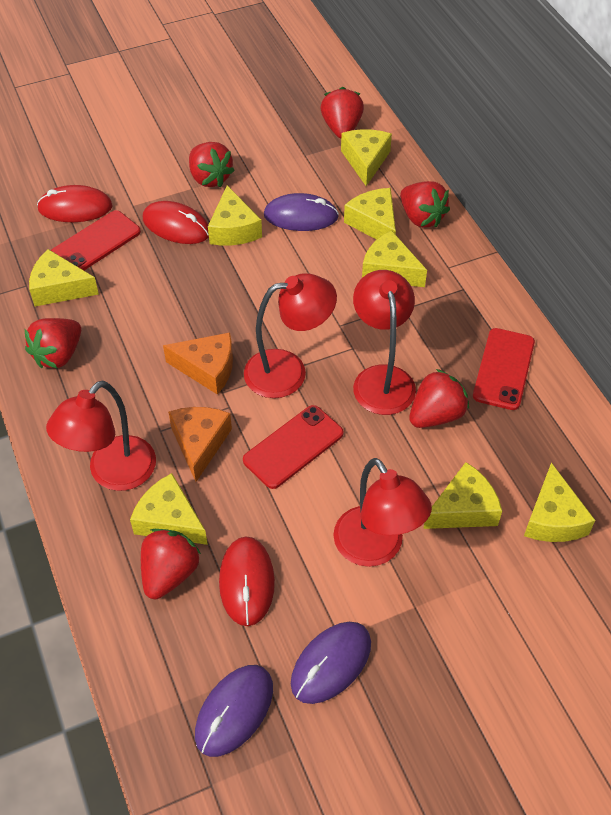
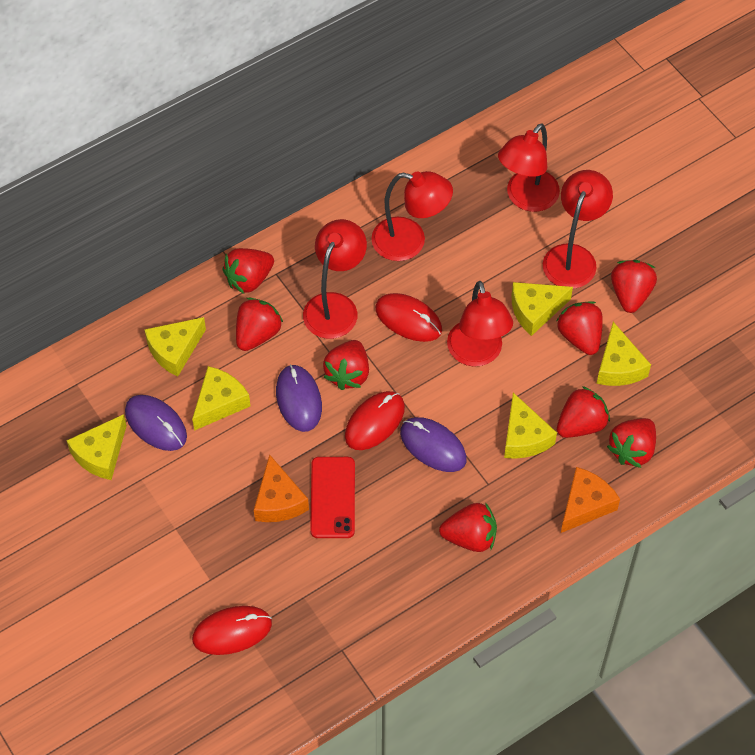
red lamp: [46,381,156,491] [244,273,337,398] [333,458,432,567] [353,270,416,415] = 4 -> [303,219,367,339] [371,171,453,261] [447,281,513,367] [498,123,560,212] [543,170,613,289] = 5
red phone: [51,210,141,270] [243,405,344,489] [473,328,535,410] = 3 -> [310,457,355,538] = 1
red strawberry: [25,318,81,369] [141,529,201,599] [189,142,235,188] [321,87,364,139] [400,181,450,228] [409,369,469,428] = 6 -> [222,248,274,294] [236,298,283,351] [323,340,369,390] [439,503,497,552] [557,301,603,355] [557,386,610,438] [607,418,656,468] [611,260,657,313] = 8
yellow cheese: [29,249,99,306] [130,473,208,545] [208,185,262,245] [341,129,392,186] [344,188,396,240] [362,230,427,287] [423,462,502,529] [524,462,595,542] = 8 -> [66,414,127,480] [144,317,206,377] [192,366,250,431] [504,393,557,459] [512,282,573,336] [596,322,651,386] = 6

